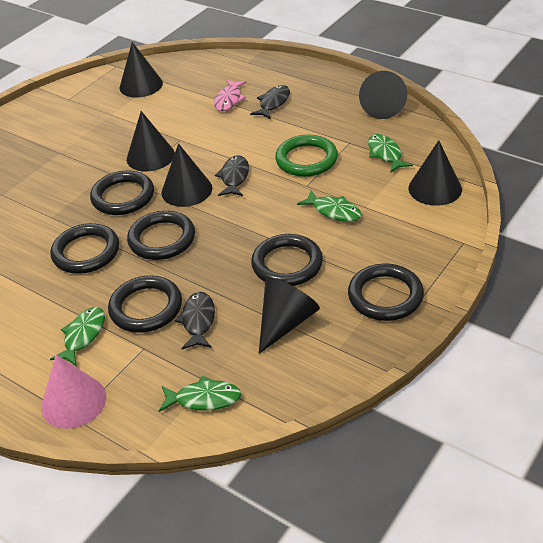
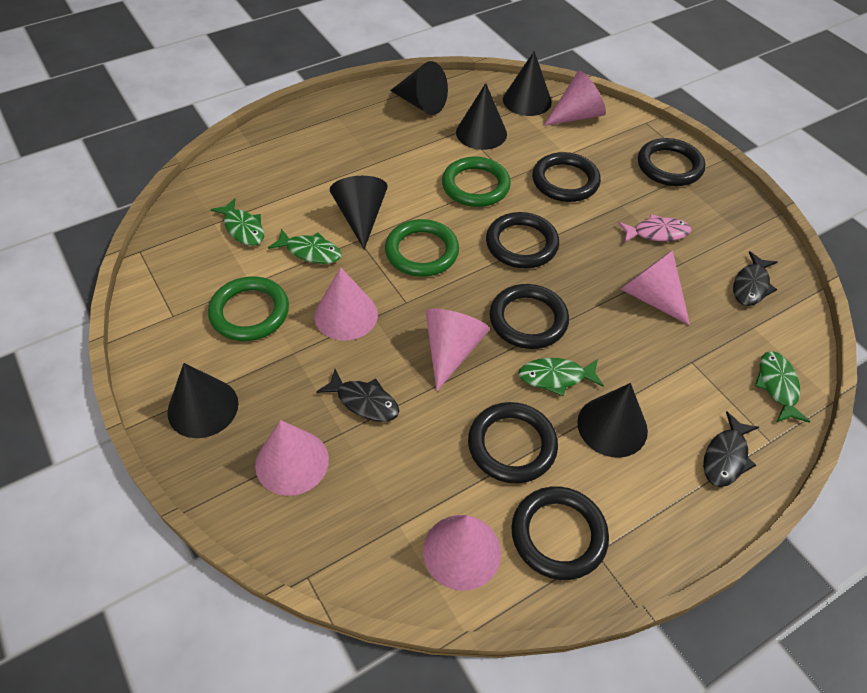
green ring: [275,135,338,177] = 1 -> [208,276,289,341] [385,219,459,277] [442,156,511,207] = 3
pink cone: [41,354,106,429] = 1 -> [255,420,329,496] [314,267,378,340] [423,515,501,591] [426,308,490,392] [543,71,606,126] [621,250,690,326] = 6

